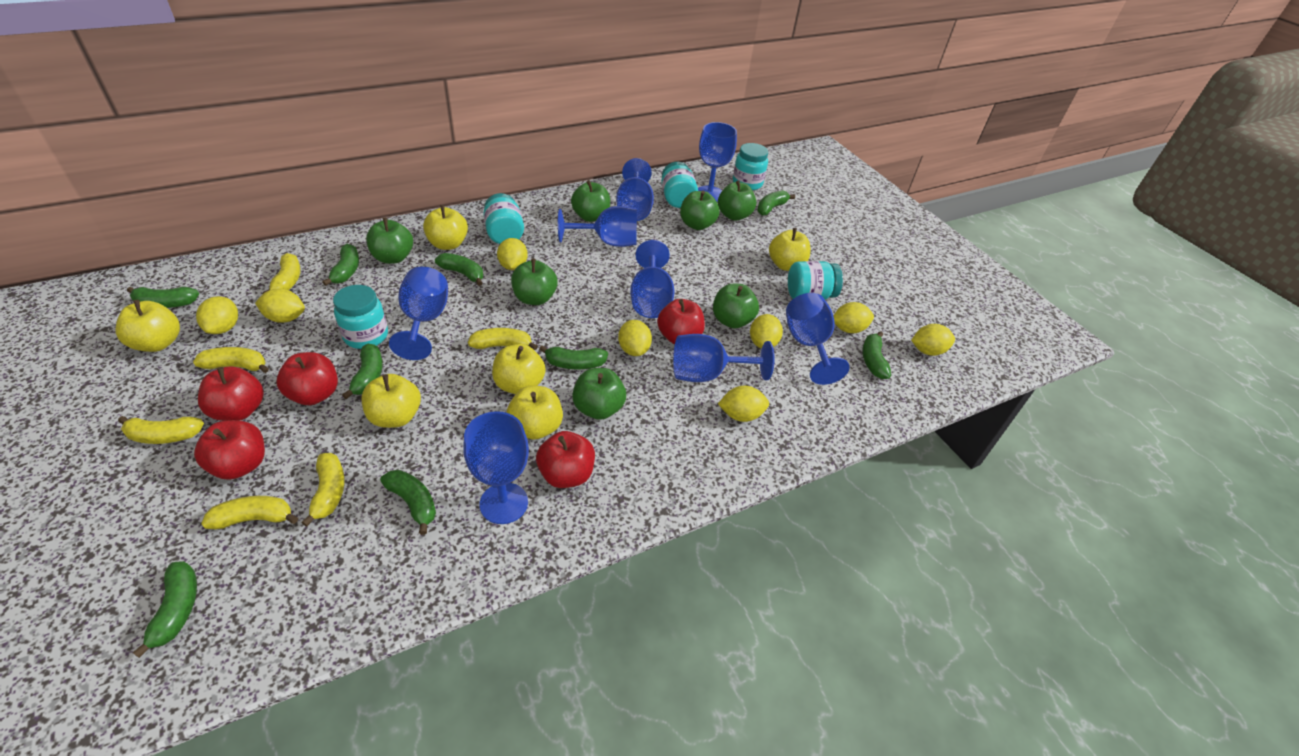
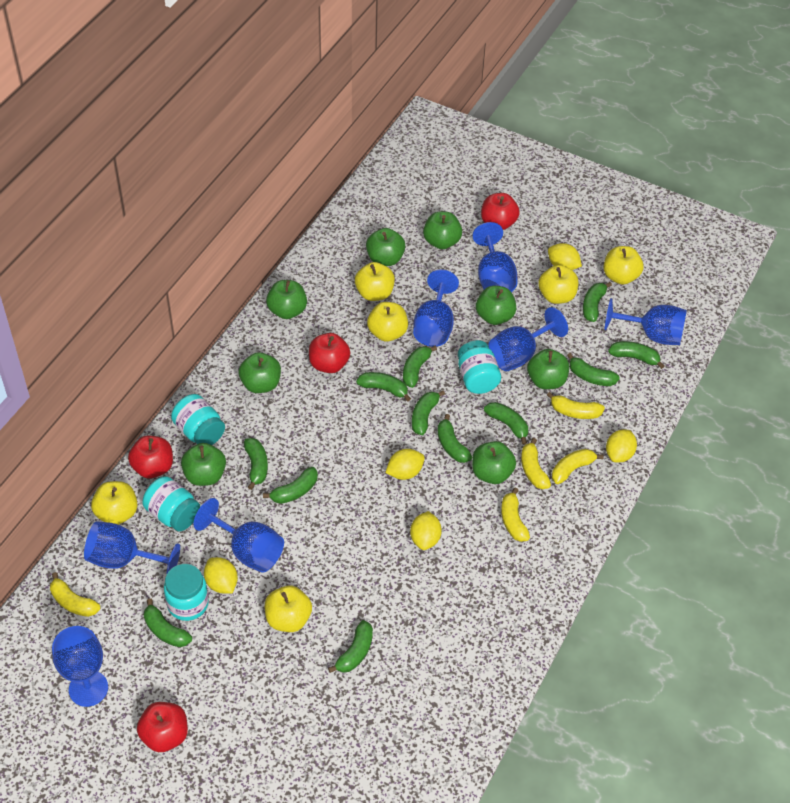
blue goblet: [389,267,448,360] [463,411,529,524] [558,206,637,247] [616,158,654,221] [630,240,674,318] [673,334,775,382] [698,122,737,202] [786,293,850,385] = 8 -> [52,626,108,707] [84,521,180,575] [194,498,284,573] [413,270,459,347] [473,222,518,292] [488,307,568,371] [605,298,687,345] = 7
green apple: [366,218,413,264] [511,258,558,305] [571,180,610,222] [572,368,626,420] [680,191,719,230] [713,284,759,328] [718,180,756,221] = 7 -> [181,443,226,486] [239,352,281,393] [266,280,307,319] [366,228,405,266] [423,212,462,249] [472,441,516,484] [476,286,516,325] [527,349,569,389] = 8
green banana: [127,287,199,308] [133,561,197,658] [322,244,359,286] [342,344,383,399] [380,470,436,535] [435,253,483,286] [539,345,608,369] [757,190,795,216] [862,331,891,379] = 9 -> [144,598,192,647] [244,438,268,490] [263,467,318,504] [328,620,373,673] [356,372,411,401] [403,346,437,388] [412,390,445,435] [438,414,472,463] [484,402,528,445] [567,353,620,386] [583,282,612,322] [608,341,664,369] = 12
red apple: [194,420,265,480] [198,366,264,421] [276,352,338,405] [536,431,595,488] [657,299,705,344] = 5 -> [128,436,173,478] [137,702,188,752] [309,333,350,373] [481,193,520,230] = 4
turquoise jar: [333,285,388,349] [483,193,524,244] [661,162,698,208] [733,143,768,190] [788,261,843,300] = 5 -> [142,476,200,531] [164,564,209,621] [171,394,225,445] [458,340,501,394] = 4
yellow banana: [118,416,204,444] [193,347,269,373] [201,496,298,529] [263,253,301,294] [301,453,345,527] [468,328,538,350] = 6 -> [50,572,100,617] [501,488,530,542] [521,438,551,489] [547,392,605,419] [552,449,604,484] = 5
yellow lemon: [196,296,238,334] [255,289,305,323] [497,238,528,270] [618,320,652,356] [718,385,769,422] [750,314,783,349] [833,302,874,333] [911,324,955,356] = 8 -> [204,557,238,593] [385,449,425,480] [410,511,442,550] [548,243,582,270] [606,429,637,463] = 5

